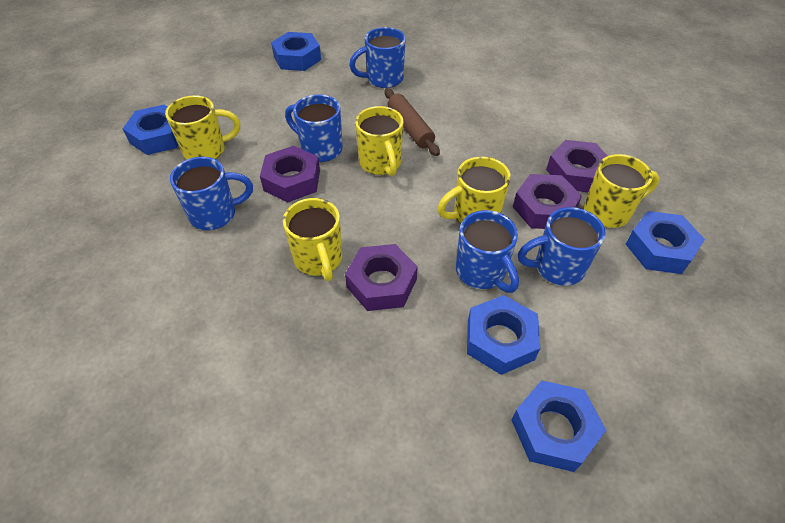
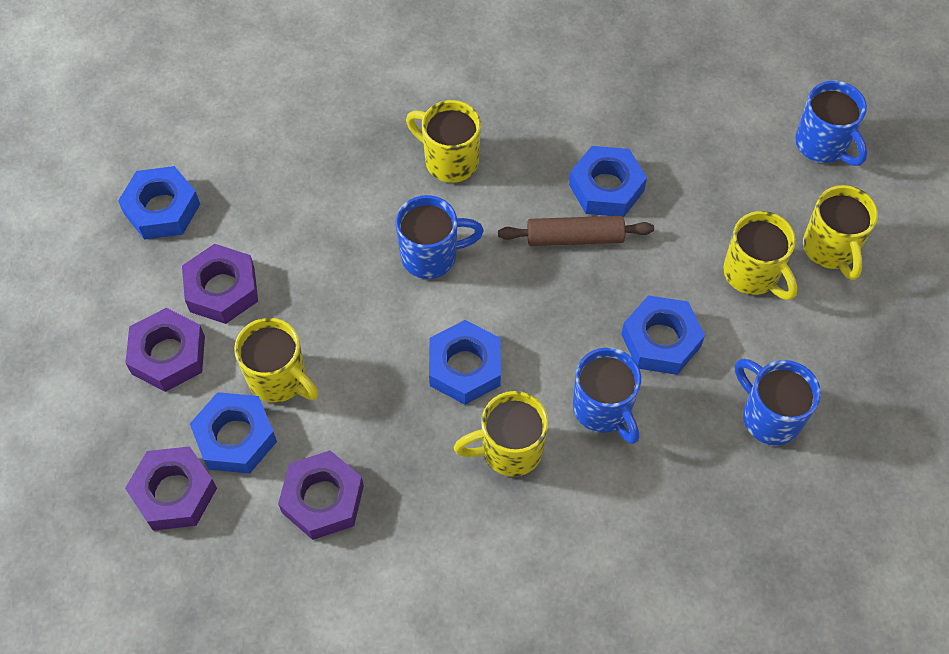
blue mug: [170,157,253,230] [285,94,343,162] [349,27,406,88] [456,210,519,293] [518,207,606,286] = 5 -> [395,195,484,279] [573,347,641,444] [735,359,821,445] [795,81,868,166] = 4

